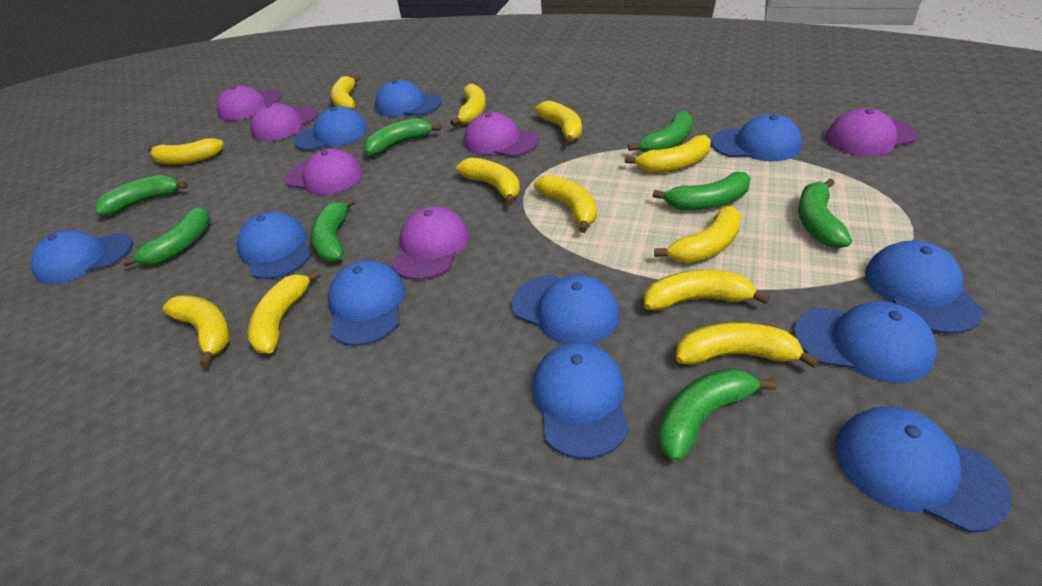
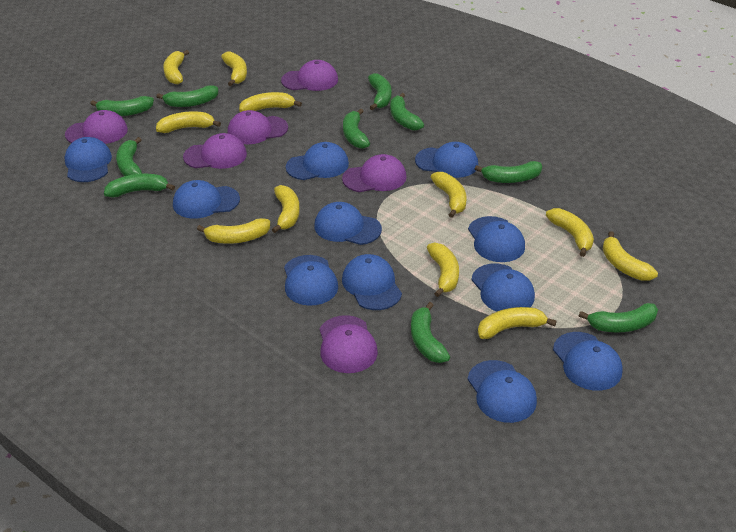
green banana: [95,175,188,216] [122,206,211,266] [311,197,355,262] [364,118,441,156] [628,110,692,152] [653,172,751,210] [658,368,776,462] [798,179,852,248] = 8 -> [90,96,154,116] [104,174,175,197] [116,137,142,176] [156,85,218,107] [343,109,370,149] [368,73,392,110] [390,93,424,130] [411,302,450,363] [475,161,542,183] [579,303,658,332] = 10
yellow banana: [148,138,224,165] [162,295,230,367] [248,269,321,353] [330,75,360,109] [450,84,486,126] [456,158,520,205] [534,174,597,233] [535,101,582,145] [625,135,711,173] [644,270,770,311] [654,206,741,263] [676,322,819,368] = 12 -> [156,111,221,133] [163,50,189,84] [197,218,270,244] [221,52,247,86] [239,92,302,112] [272,185,300,233] [427,242,459,297] [431,172,467,218] [478,307,557,339] [546,208,594,257] [603,231,658,281] = 11

